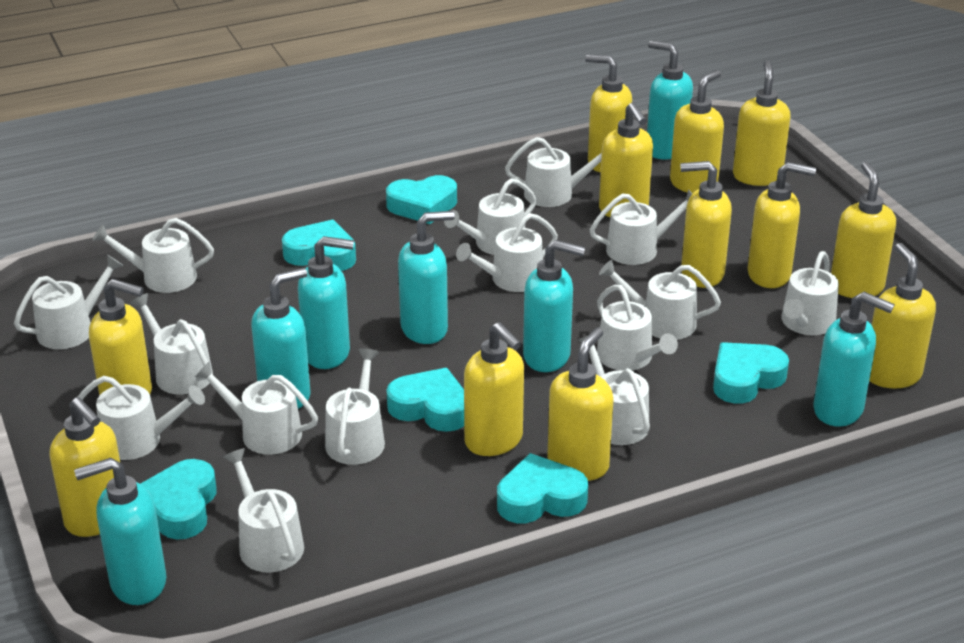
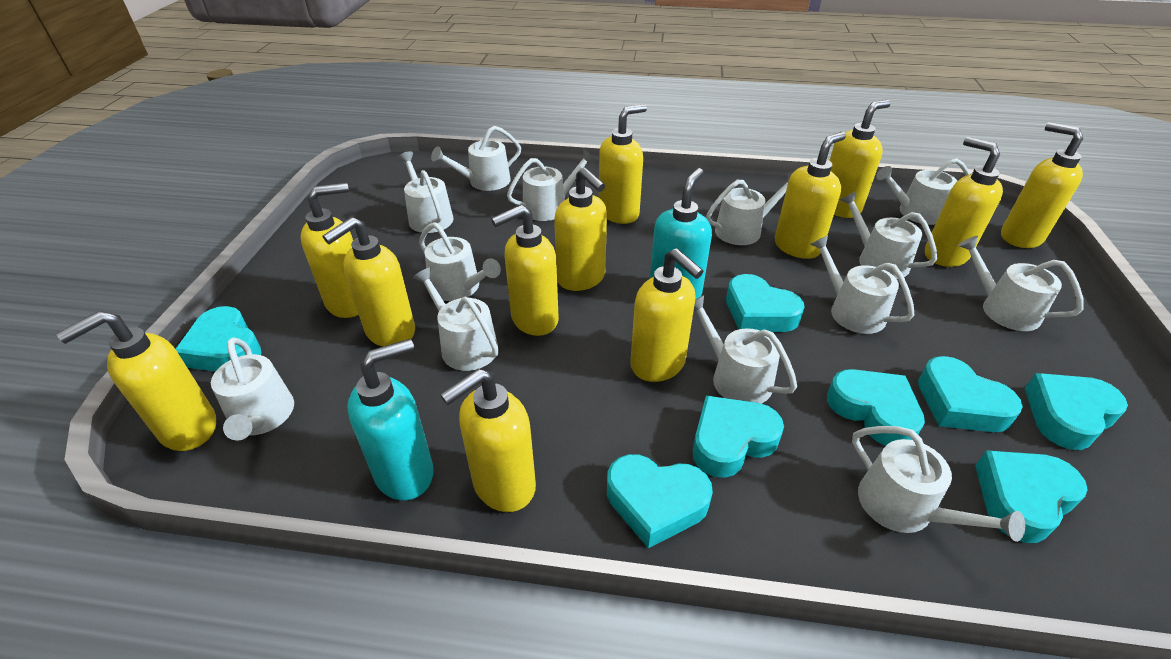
turquoise heart: [141,459,217,539] [282,219,356,271] [386,175,457,224] [386,368,464,432] [497,453,588,523] [713,342,789,404] = 6 -> [176,306,262,372] [607,454,713,548] [693,396,784,478] [726,274,805,332] [827,369,925,446] [918,356,1023,432] [975,450,1088,543] [1025,373,1128,450] = 8
turquoise soap dispenser: [74,458,166,605] [251,268,311,409] [298,236,354,369] [398,211,455,344] [523,240,585,372] [647,40,693,159] [813,292,895,427] = 7 -> [347,339,434,500] [650,168,712,299] = 2
white watering can: [14,255,124,349] [78,376,205,460] [93,218,214,293] [130,293,213,395] [195,362,318,455] [223,448,304,572] [325,348,385,465] [444,178,536,255] [456,213,558,292] [505,137,602,207] [578,336,650,445] [590,189,693,265] [597,285,678,371] [599,260,721,340] [781,251,839,335] = 15 -> [211,338,294,441] [398,151,453,233] [413,267,499,371] [419,222,501,301] [431,126,521,191] [507,149,596,221] [694,295,797,404] [706,173,791,245] [810,235,914,334] [840,191,937,279] [852,426,1025,542] [876,158,970,225] [958,236,1084,331] = 13

